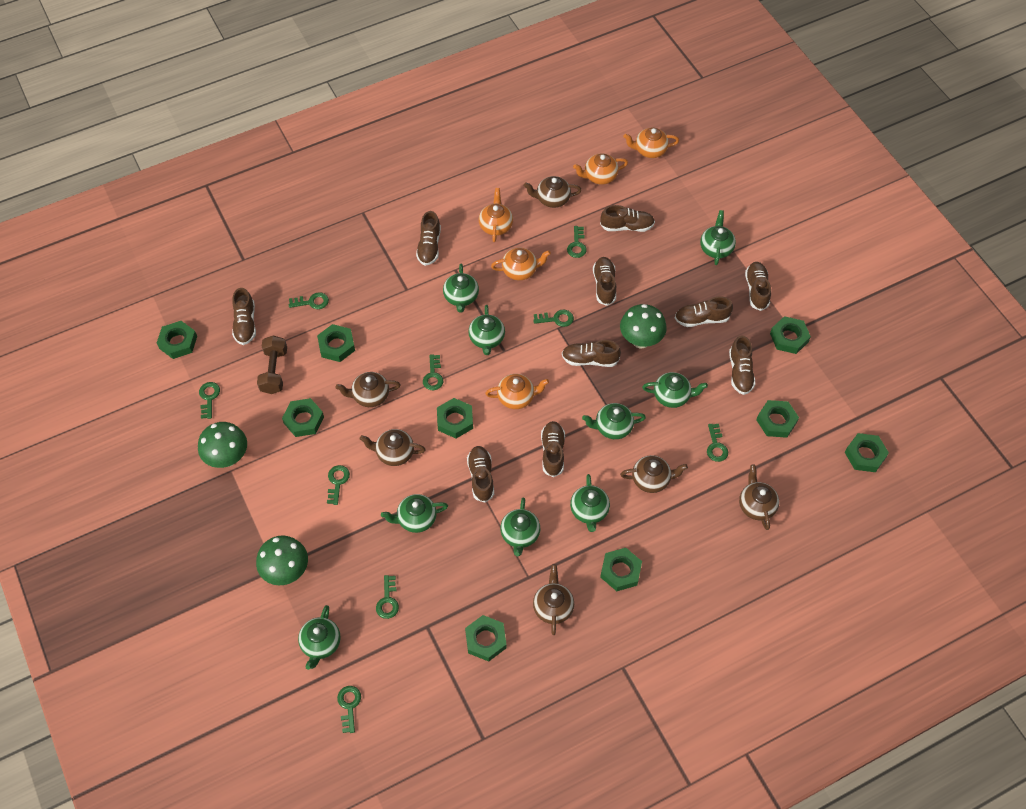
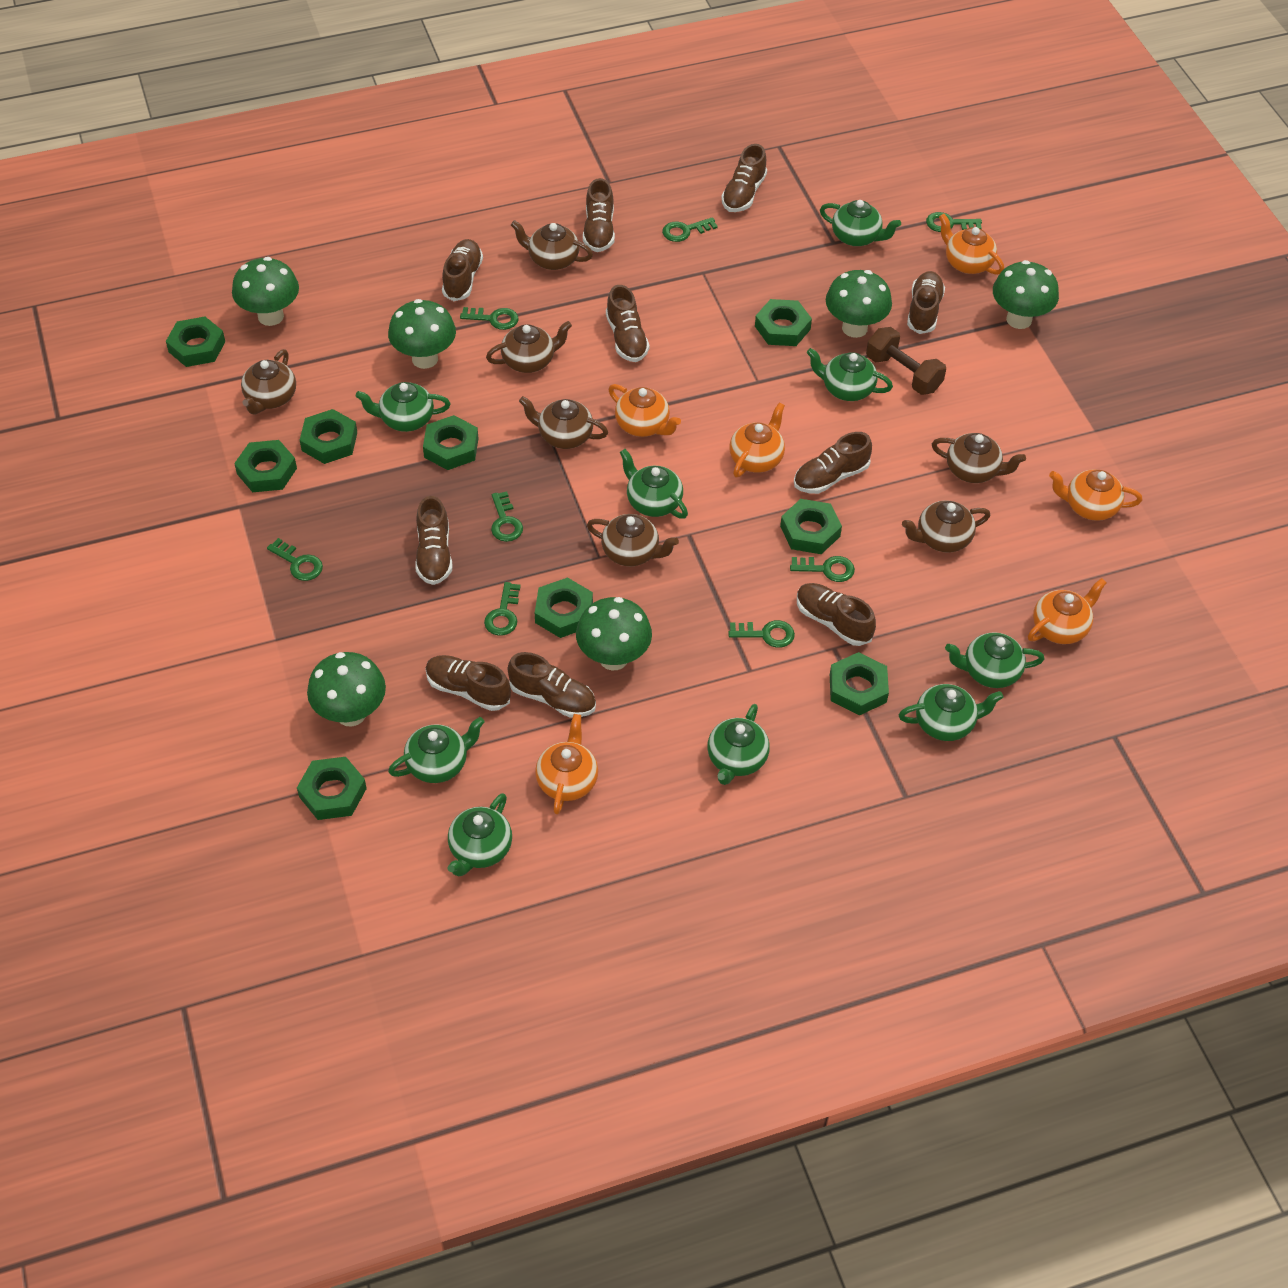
brown teapot: [335,372,401,407] [360,429,426,466] [524,176,582,208] [533,564,574,635] [620,455,688,493] [739,464,779,530] = 6 -> [241,349,296,414] [486,321,572,373] [511,220,593,270] [519,396,608,449] [587,514,679,566] [902,500,990,553] [932,433,1026,483] = 7
green key: [199,382,220,419] [288,292,329,309] [327,465,350,505] [337,686,361,733] [376,575,399,619] [423,354,443,390] [533,310,574,327] [567,226,587,258] [707,424,728,462] = 9 -> [267,538,323,581] [460,307,519,330] [484,582,521,636] [491,491,523,542] [662,217,718,242] [728,620,795,648] [790,556,855,582] [926,212,982,232] = 8
green mushroom: [198,422,247,468] [256,535,308,585] [620,304,667,349] = 3 -> [232,257,299,326] [307,652,386,726] [388,299,456,369] [576,597,652,671] [826,270,892,338] [993,260,1059,329] = 6
orange teapot: [479,188,513,242] [485,374,549,409] [491,248,551,280] [573,153,628,185] [623,128,679,158] = 5 -> [535,714,598,815] [608,384,681,437] [729,403,785,477] [939,214,1004,275] [1028,578,1107,644] [1049,469,1142,521] = 6

